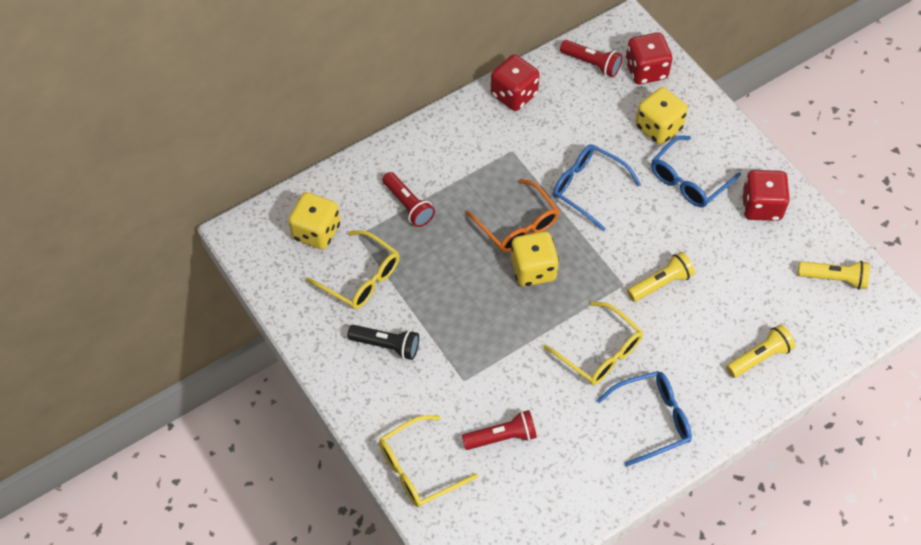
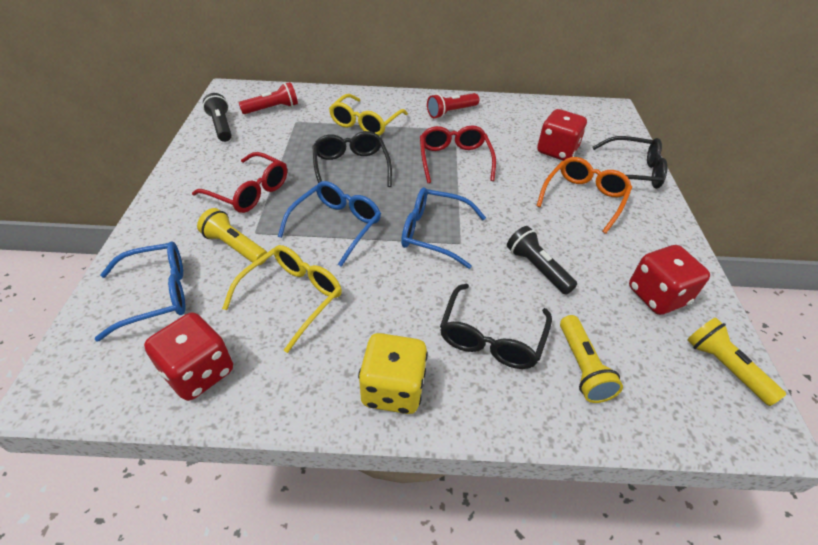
black flashlight: [347,325,419,360] = 1 -> [203,93,232,142] [507,226,577,295] = 2
black glasses: none = 0 -> [312,131,392,187] [440,284,552,369] [592,136,667,189] = 3
red flashlight: [382,172,435,227] [462,410,537,450] [560,40,622,77] = 3 -> [239,82,298,114] [427,93,479,118] = 2
red glasses: none = 0 -> [192,152,287,213] [420,125,496,183] = 2
yellow dice: [288,192,340,249] [511,231,559,287] [635,87,688,144] = 3 -> [358,333,428,414] = 1
yellow glasses: [306,230,399,309] [379,415,478,507] [543,301,643,385] = 3 -> [222,245,342,353] [329,94,408,136] = 2

